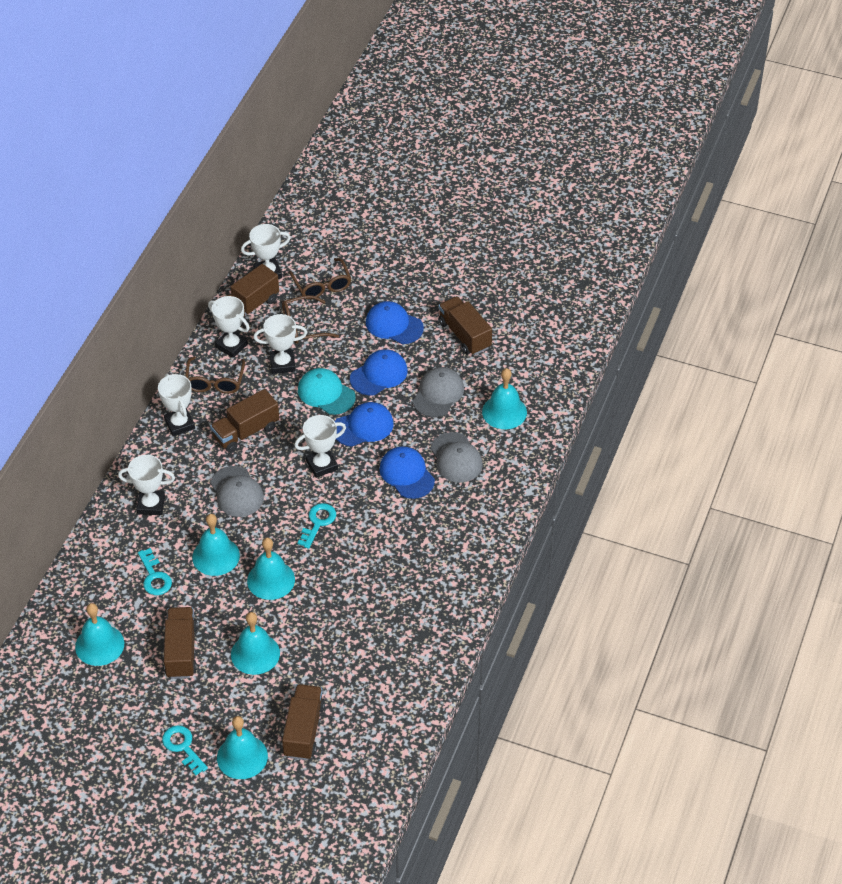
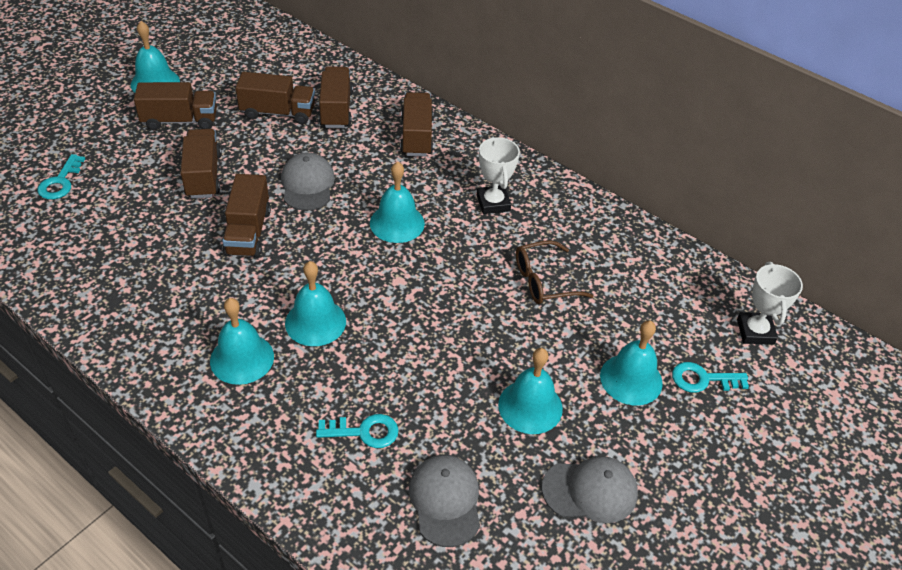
blue cap: [335,402,394,447] [350,349,408,396] [366,301,424,344] [379,447,435,499] = 4 -> none = 0
brown glasses: [185,357,245,394] [282,295,339,344] [289,258,351,299] = 3 -> [516,240,594,304] = 1
brown truck: [164,607,198,679] [210,389,279,453] [227,264,279,327] [282,684,325,760] [438,296,492,355] = 5 -> [134,82,217,130] [180,129,222,199] [222,174,271,258] [236,72,315,124] [319,67,353,128] [400,92,433,157] = 6
turquoise cap: [298,368,355,415] = 1 -> none = 0
white trophy: [118,455,175,515] [158,374,195,436] [208,296,250,358] [241,224,290,279] [253,314,307,374] [294,415,346,478] = 6 -> [477,136,520,214] [737,262,803,345] = 2

